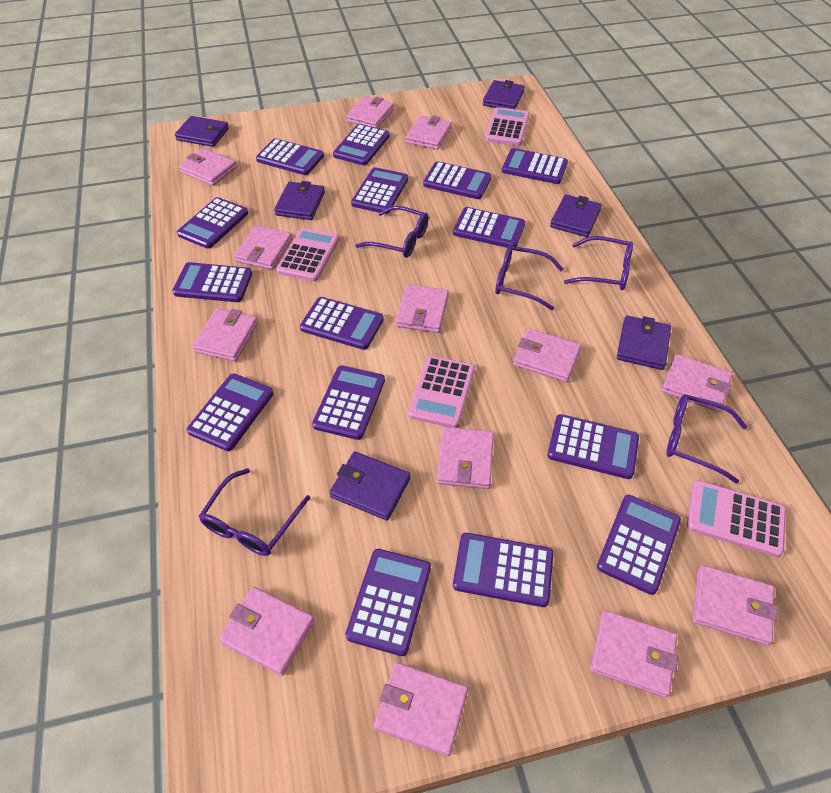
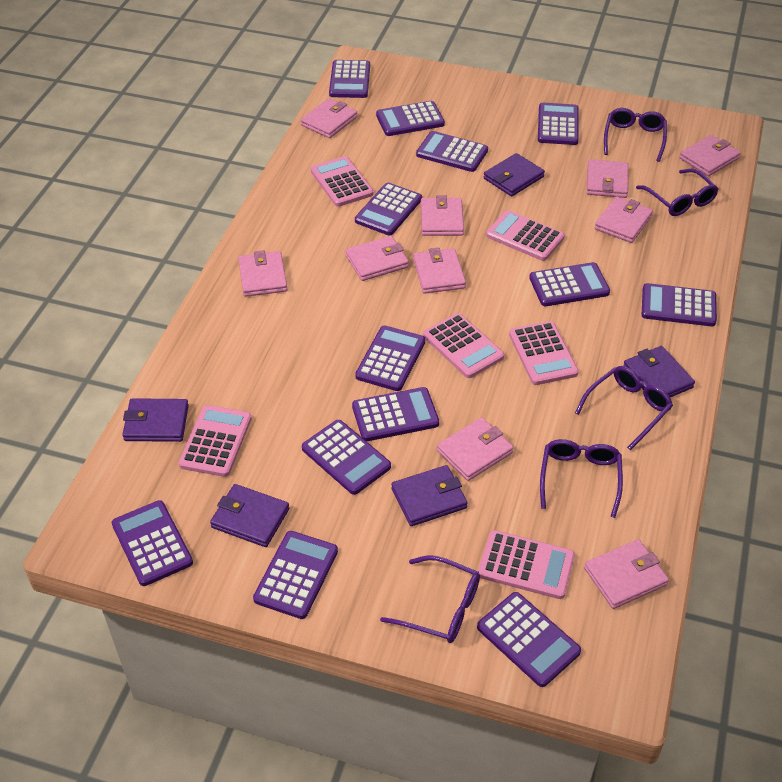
pink calculator: [276,228,339,281] [408,356,475,428] [485,107,529,146] [687,480,786,557] = 4 -> [179,405,252,477] [311,156,374,207] [423,313,504,378] [478,530,575,599] [486,210,565,261] [509,321,579,385] = 6
pink wallet: [179,148,237,186] [192,308,258,361] [219,587,315,676] [234,225,292,270] [346,96,394,128] [374,662,468,756] [396,284,449,333] [405,115,452,150] [437,427,494,489] [513,328,581,382] [590,610,678,698] [662,354,732,412] [693,565,778,645] = 13 -> [238,250,287,297] [301,98,357,138] [345,236,409,281] [413,247,466,294] [421,195,464,236] [437,418,514,481] [584,540,669,609] [586,159,628,198] [595,196,653,243] [679,135,741,176] = 10
purple calculator: [172,262,252,302] [177,197,248,249] [187,374,273,451] [256,138,324,175] [300,297,384,350] [312,365,385,440] [333,124,390,165] [345,549,431,656] [351,167,408,214] [423,161,492,199] [453,207,525,248] [453,533,554,607] [502,148,568,184] [548,414,639,479] [597,495,681,595] = 15 -> [112,500,193,586] [253,531,338,619] [302,420,391,495] [329,60,370,98] [352,387,439,441] [355,183,422,235] [355,325,425,391] [376,101,445,136] [416,131,488,172] [477,592,581,687] [529,262,610,306] [538,103,579,145] [642,283,717,326] = 13
purple wallet: [175,116,229,147] [274,181,325,220] [330,451,410,521] [483,80,525,109] [550,194,602,237] [617,315,671,370] = 6 -> [122,398,189,442] [210,484,289,547] [392,465,468,526] [484,153,545,196] [623,346,695,397] = 5

